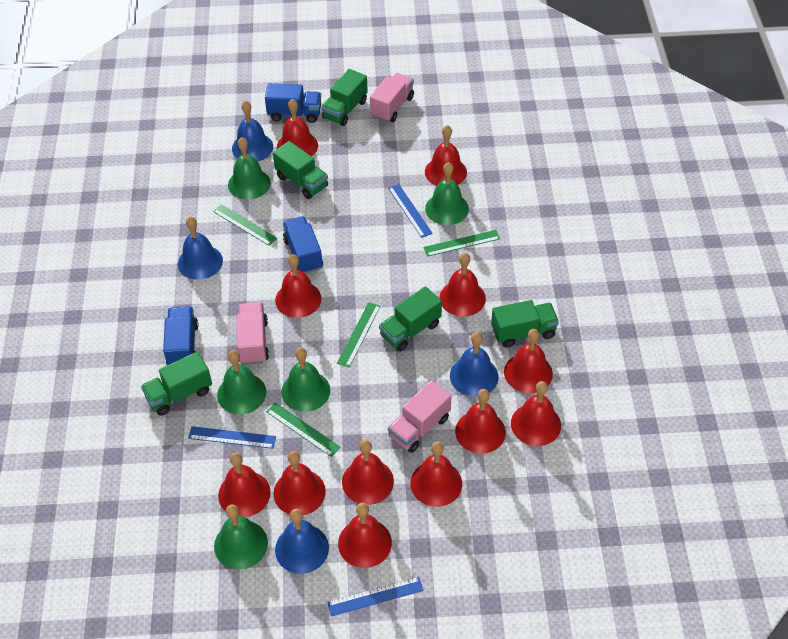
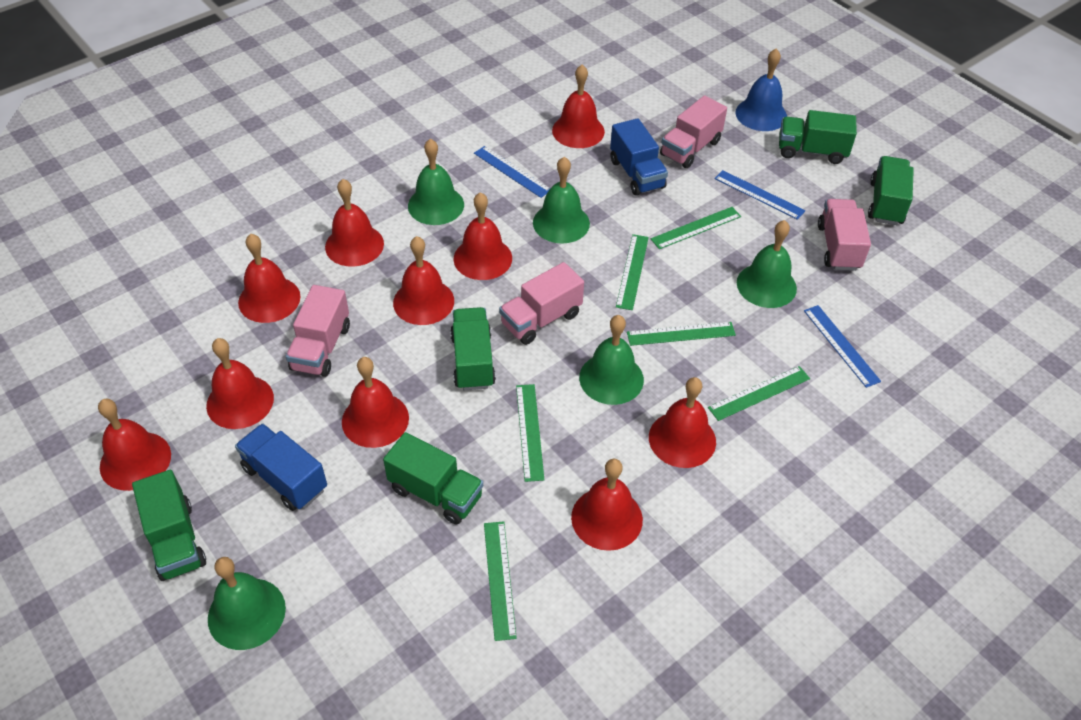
blue bell: [178,217,223,280] [232,100,273,161] [275,509,329,574] [450,332,498,397] = 4 -> [735,49,787,131] = 1
blue truck: [163,306,198,365] [265,83,321,123] [283,216,323,274] = 3 -> [235,423,327,511] [610,118,668,196] = 2
green ruler: [213,204,277,246] [266,402,341,457] [337,302,381,367] [423,230,500,257] = 4 -> [484,521,517,641] [516,384,544,482] [616,234,649,310] [627,322,736,346] [651,207,741,249] [708,366,810,421] = 6
pink truck: [237,302,269,365] [370,73,414,122] [388,380,452,453] = 3 -> [286,285,350,377] [499,262,584,345] [660,95,727,168] [818,199,871,271] = 4
red bell: [218,452,271,517] [273,451,326,515] [275,254,321,318] [277,99,318,156] [338,503,392,568] [342,440,394,505] [410,442,462,507] [425,125,467,186] [439,253,486,317] [455,389,506,454] [504,329,553,393] [511,381,561,446] = 12 -> [98,399,171,491] [206,338,274,429] [238,234,300,323] [325,179,384,267] [342,357,409,448] [393,236,454,325] [453,192,512,280] [552,65,605,148] [571,459,643,551] [649,377,716,468] = 10

